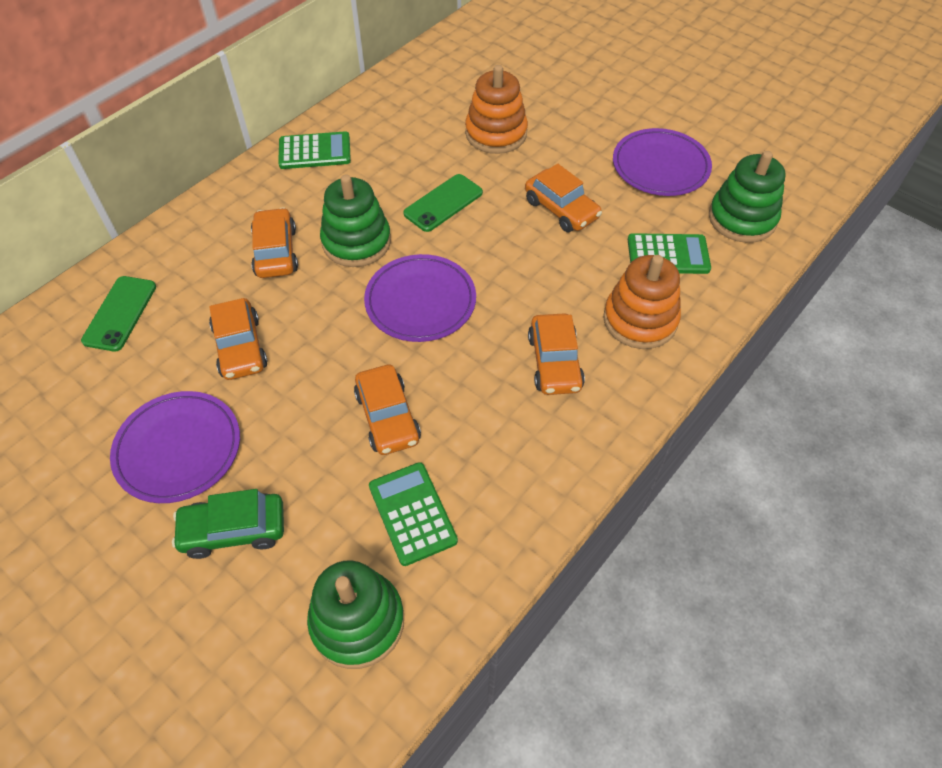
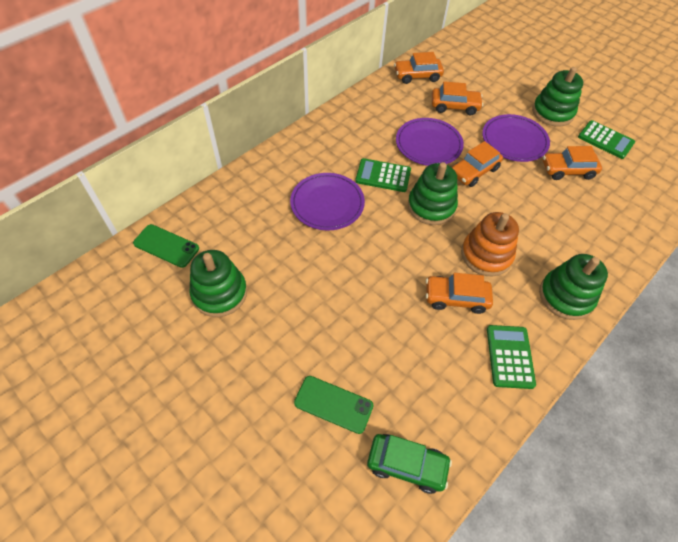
green stacking toy: [307,560,404,669] [320,174,391,267] [709,151,786,243] = 3 -> [190,250,247,317] [408,162,458,225] [532,67,583,126] [539,254,608,320] = 4
orange stacking toy: [465,65,528,154] [603,255,681,349] = 2 -> [461,212,519,276] = 1

